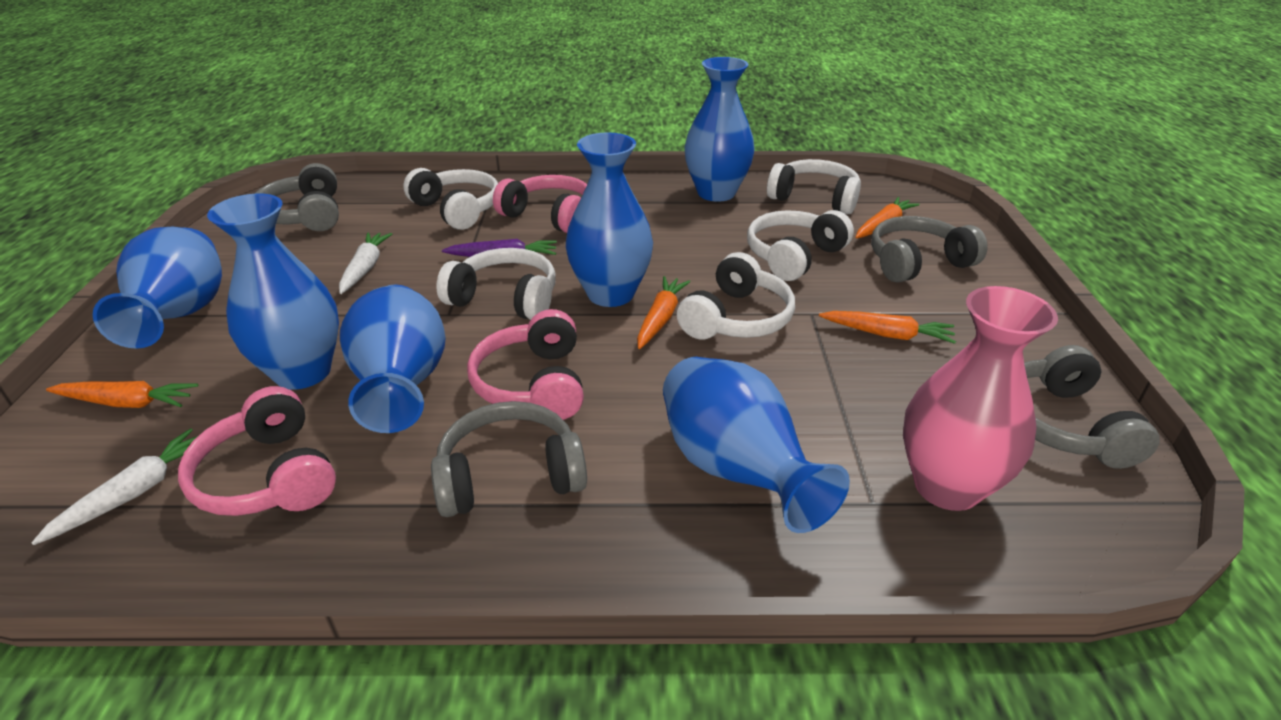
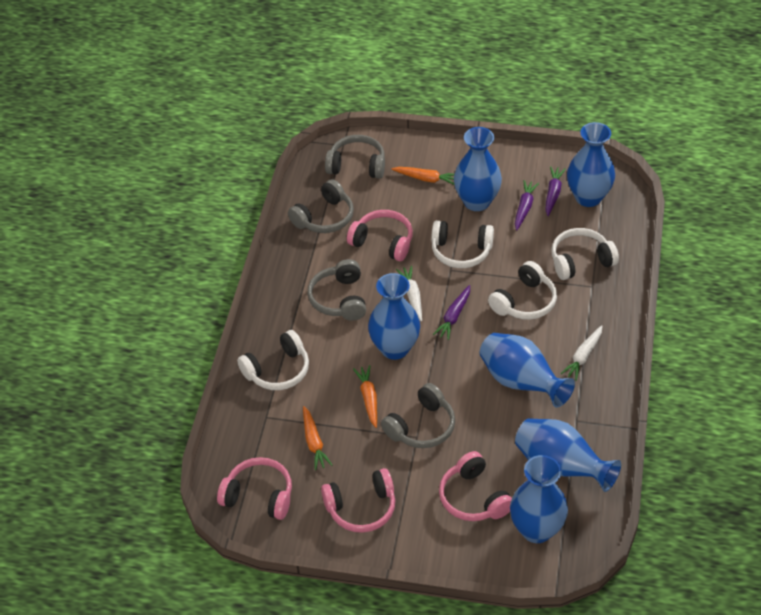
orange carrot: [46,381,198,408] [637,276,690,349] [819,311,956,344] [856,197,920,239] = 4 -> [303,406,333,470] [353,365,377,428] [391,167,455,185] = 3
pink headphones: [178,386,336,516] [467,309,584,420] [493,175,587,233] = 3 -> [217,457,292,520] [321,468,396,533] [347,210,413,261] [439,451,512,521] = 4
pink vase: [903,286,1058,511] = 1 -> none = 0
purple carrot: [442,239,557,257] = 1 -> [433,285,470,340] [515,180,539,231] [545,166,566,216] = 3
white headphones: [403,168,498,230] [436,248,555,320] [677,252,795,340] [747,210,854,281] [767,159,861,214] = 5 -> [237,330,309,390] [431,220,494,268] [488,261,557,320] [551,228,619,280] = 4

